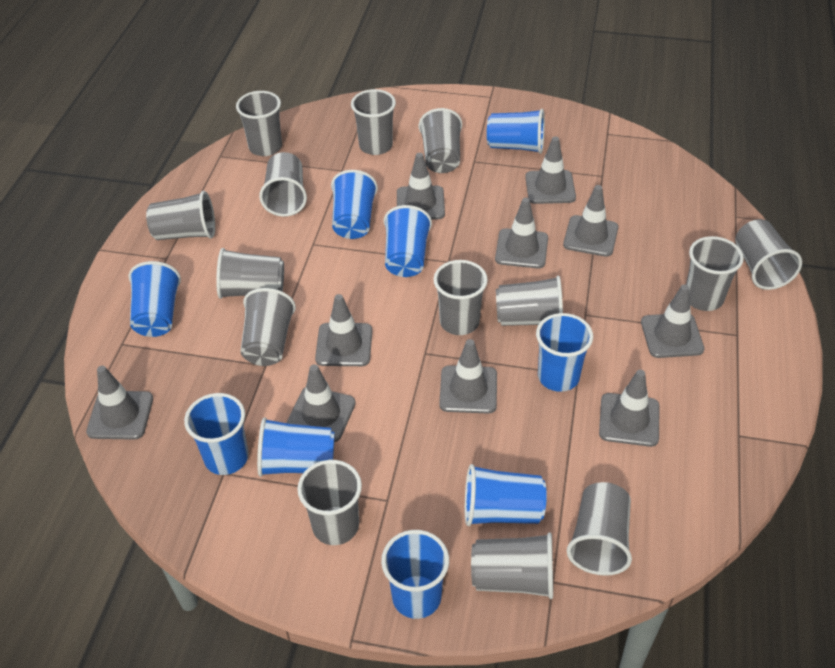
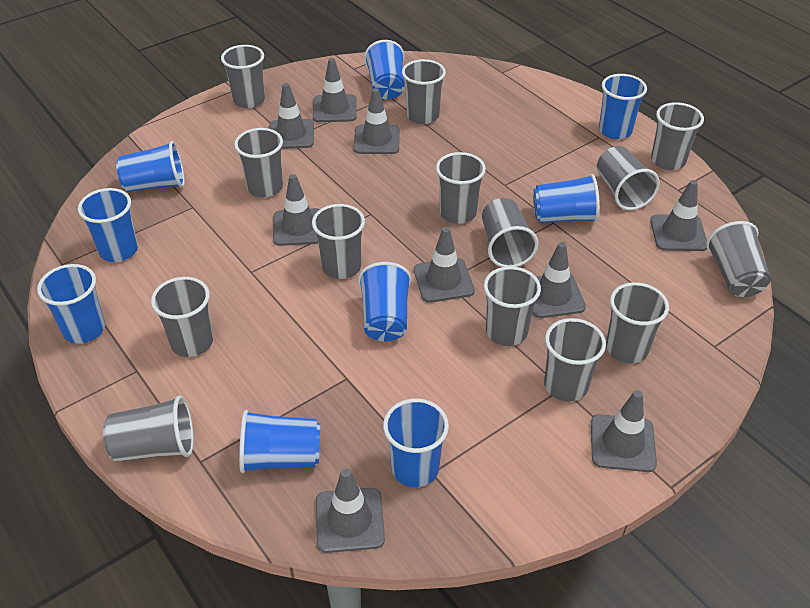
grey traffic cone: [86,366,153,440] [286,364,356,442] [315,294,372,366] [397,153,445,220] [439,339,497,414] [495,198,548,268] [525,137,576,204] [563,185,618,257] [599,370,660,447] [641,284,704,358] = 10 -> [269,83,314,149] [273,174,320,246] [313,58,357,122] [316,468,385,553] [354,88,400,154] [414,227,475,303] [532,242,586,318] [591,390,657,472] [650,180,707,251] = 9

